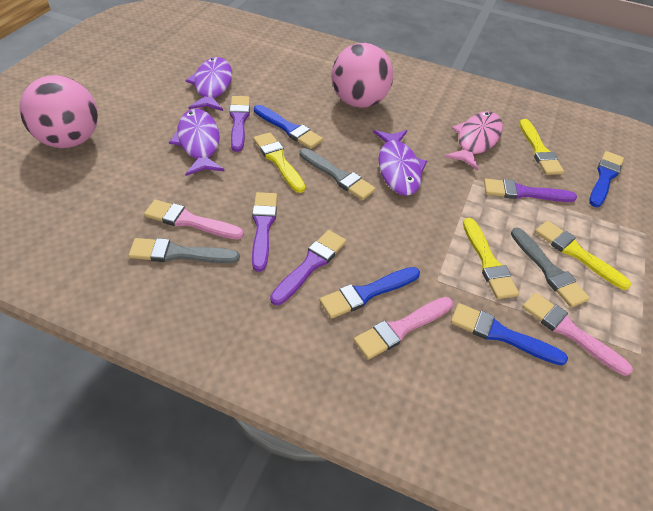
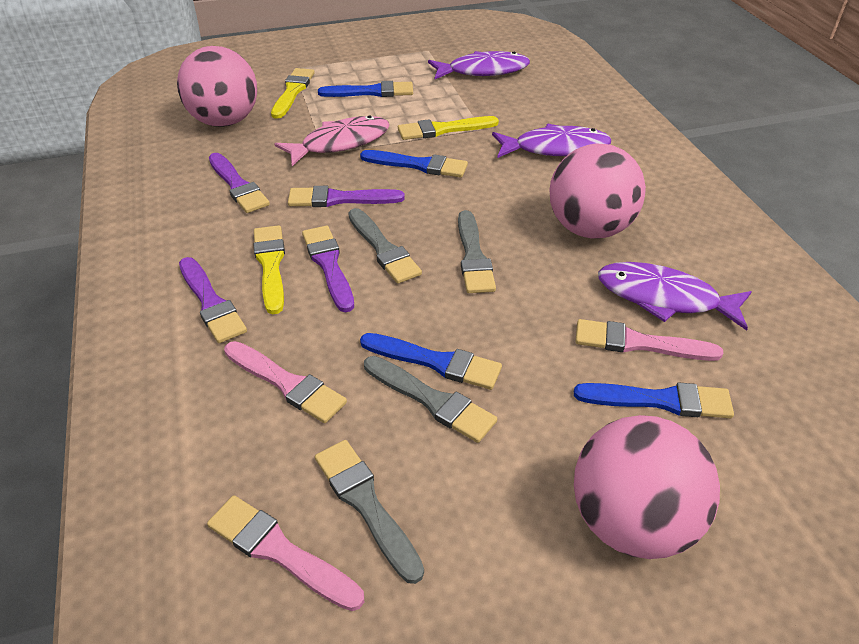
grey brush: [129,238,240,263] [300,148,376,200] [511,227,590,308] = 3 -> [315,440,424,584] [348,208,422,284] [364,356,497,443] [458,210,496,293] = 4
pink ball: [19,75,98,148] [331,43,393,108] = 2 -> [177,46,257,127] [549,144,646,239] [574,415,720,559] = 3
yellow brush: [253,132,306,193] [463,218,519,299] [519,119,564,175] [535,221,631,290] = 4 -> [254,225,285,314] [271,68,315,119] [398,116,499,140] = 3

